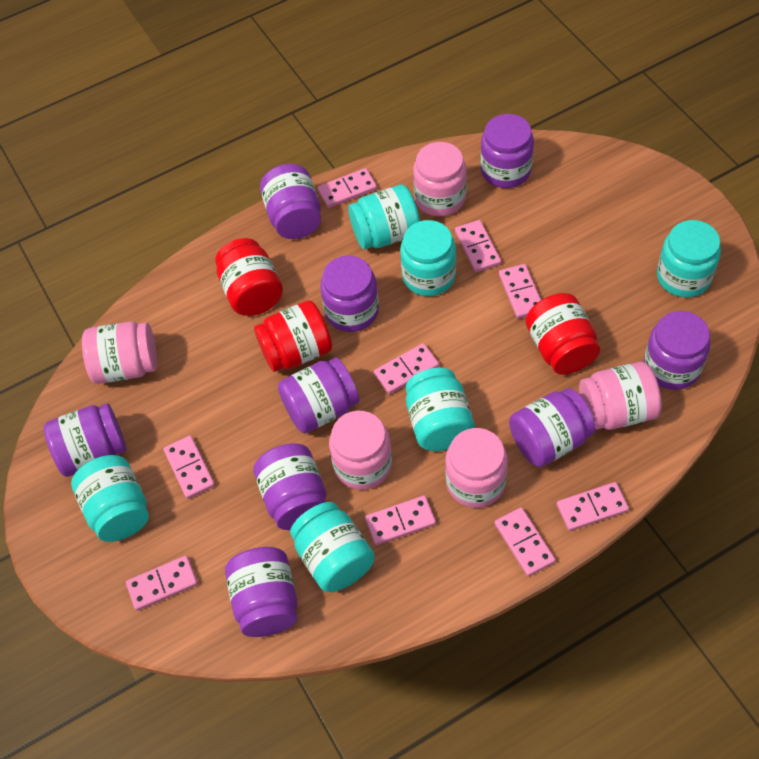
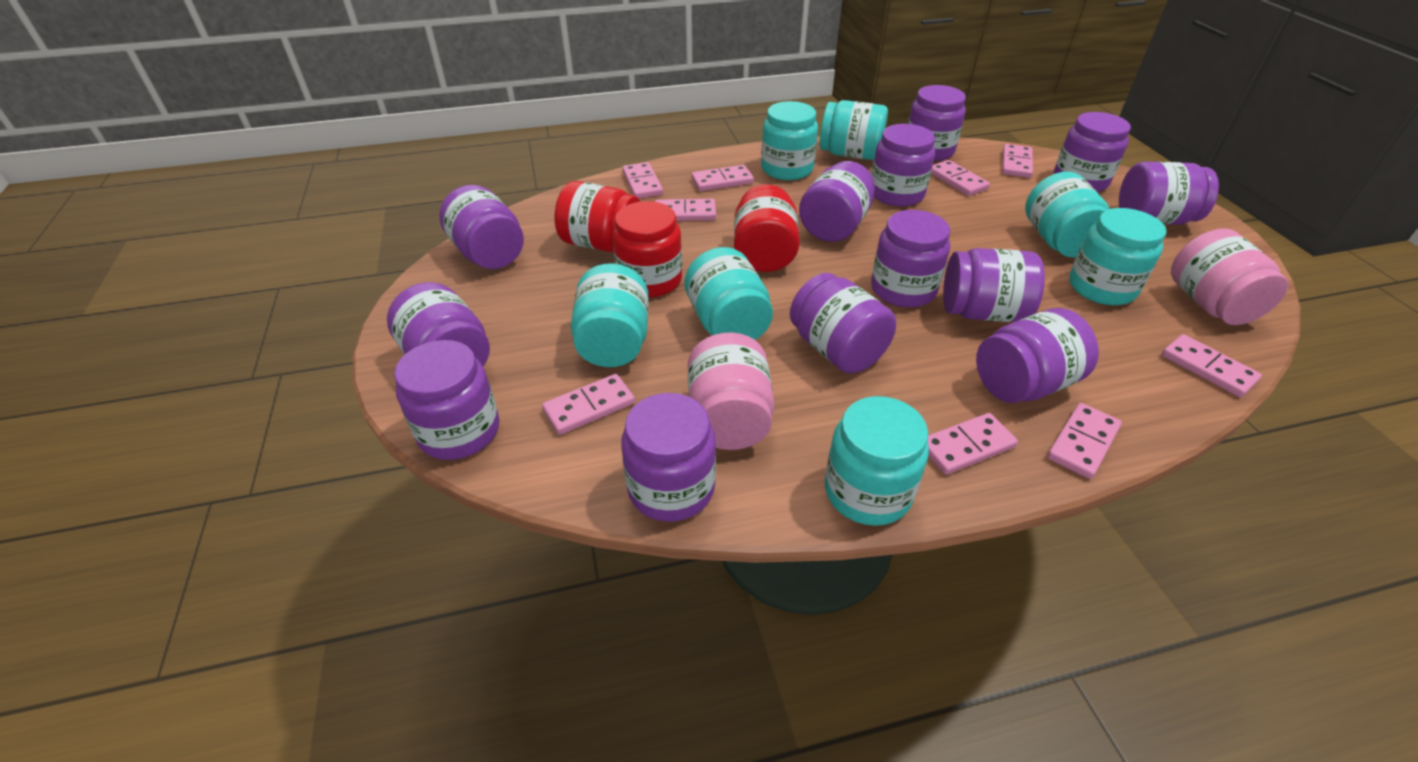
pink jar: [82,321,157,384] [329,411,392,490] [413,142,467,216] [445,428,508,508] [579,362,662,430] = 5 -> [687,332,774,450] [1171,228,1288,325] = 2
purple jar: [44,403,126,477] [225,547,298,637] [253,443,326,530] [260,164,321,239] [278,358,359,434] [320,256,379,332] [480,114,534,188] [509,388,595,467] [644,311,711,390] = 9 -> [387,282,490,366] [394,340,499,460] [439,185,524,269] [621,393,716,522] [790,273,896,374] [799,161,875,242] [871,124,935,207] [871,210,950,308] [908,85,966,161] [943,248,1045,322] [976,308,1099,403] [1054,112,1131,192] [1119,162,1219,225] = 13
turquoise jar: [71,455,149,542] [290,502,375,592] [348,184,420,250] [400,220,456,296] [406,367,475,451] [657,220,721,297] = 6 -> [571,264,649,367] [685,247,773,340] [761,101,818,180] [820,100,888,160] [825,396,929,526] [1025,172,1110,258] [1069,208,1167,305] = 7

